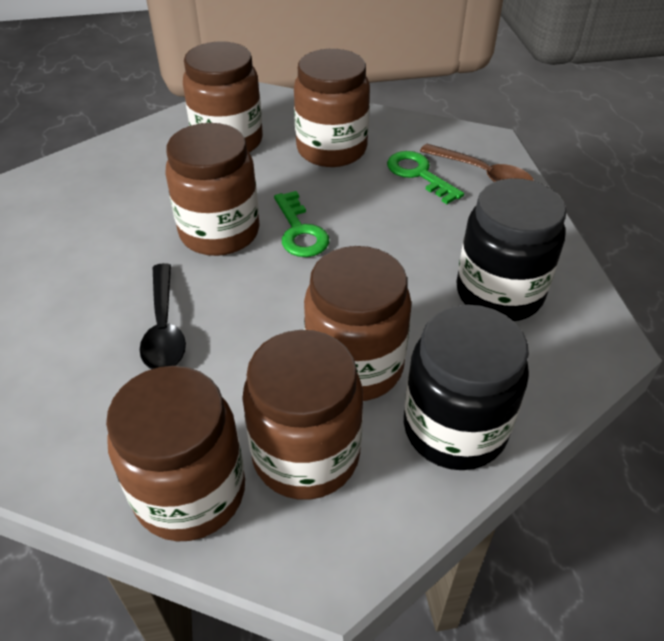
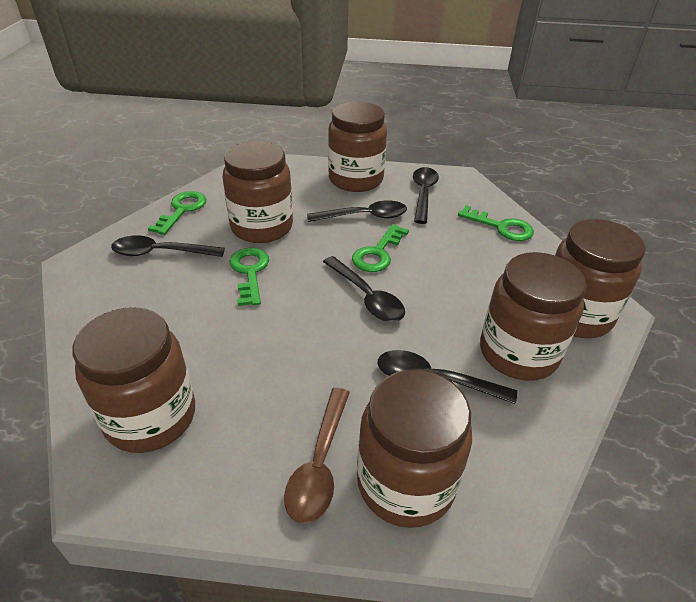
black jar: [404,304,529,470] [456,178,567,321] = 2 -> none = 0
black spoon: [140,263,186,369] = 1 -> [111,235,225,257] [307,201,407,222] [323,256,405,322] [378,350,517,404] [413,167,439,224] = 5
green key: [274,191,329,257] [387,151,464,204] = 2 -> [148,191,207,235] [229,248,269,306] [352,224,409,272] [458,205,534,241] = 4

